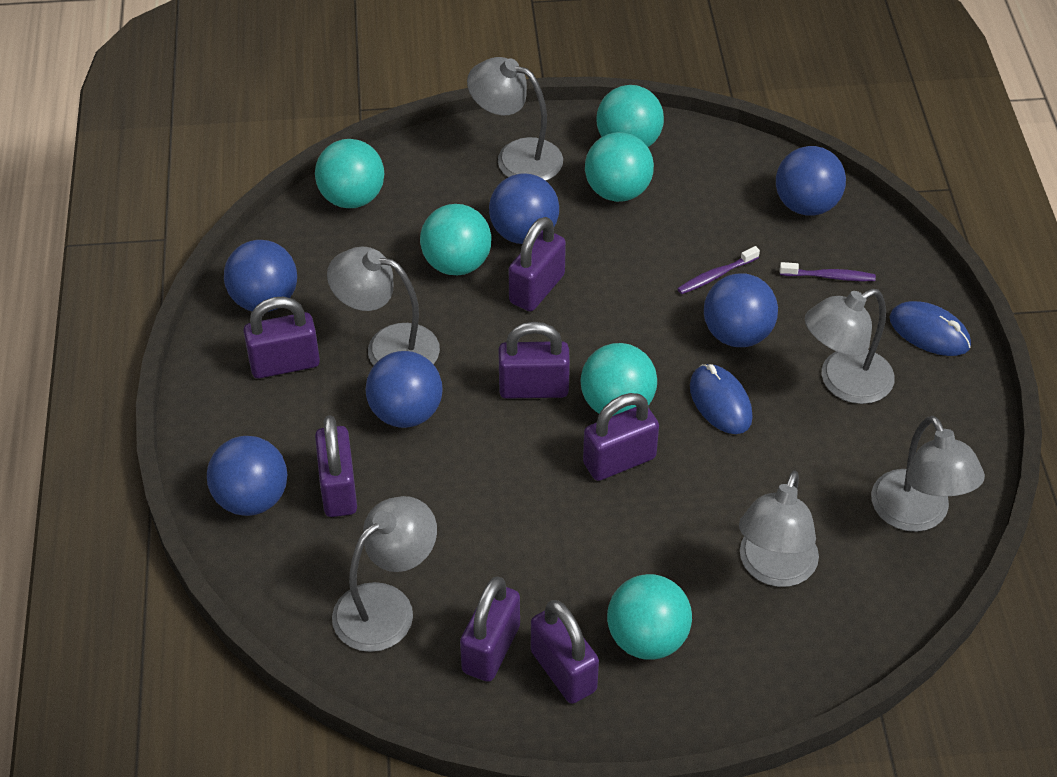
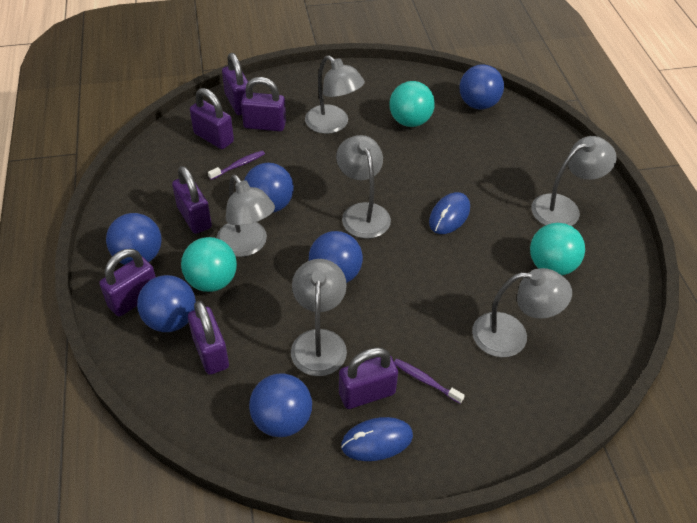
turquoise ball: [315,139,384,208] [420,204,492,275] [581,343,657,416] [585,132,654,202] [597,85,664,147] [607,574,692,660] = 6 -> [181,237,237,292] [389,81,435,127] [530,223,585,275] = 3

